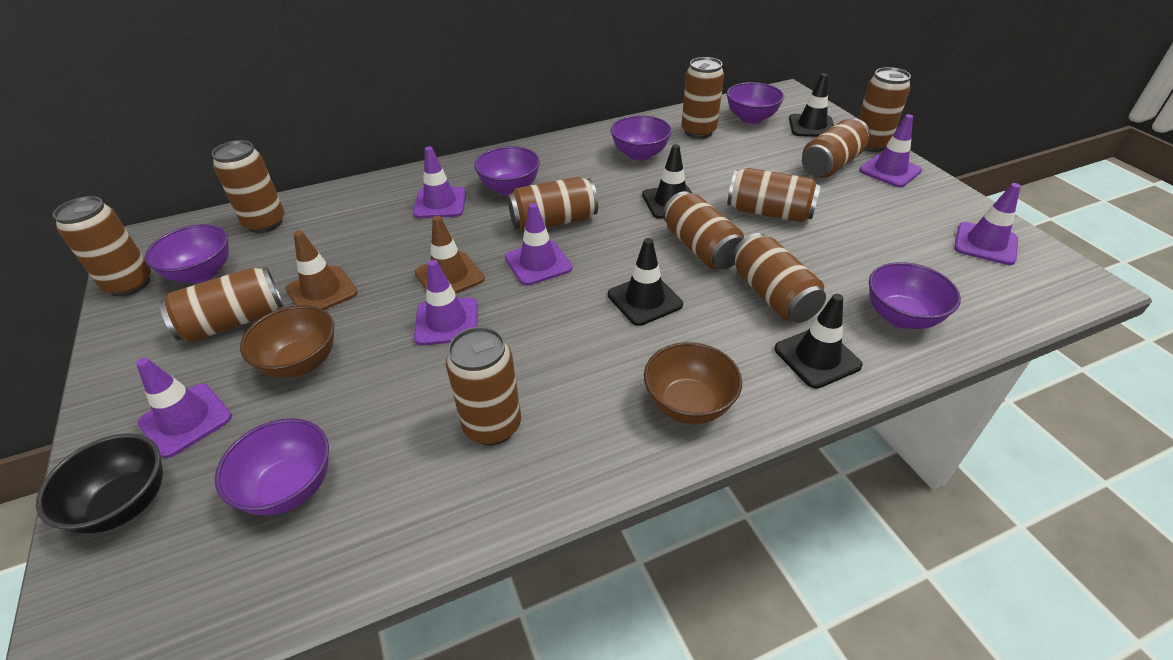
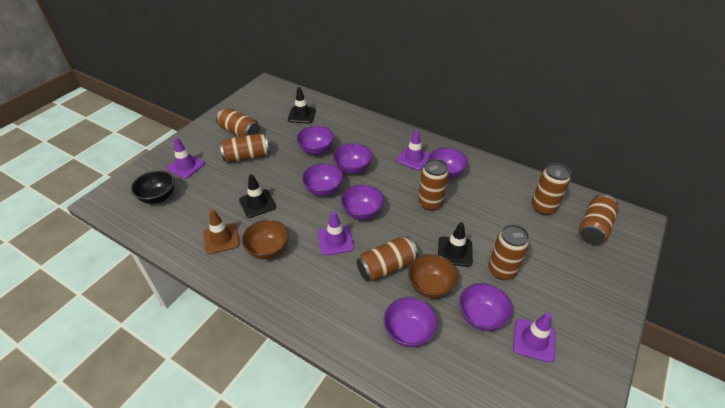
black traffic cone: [608,238,683,326] [642,144,693,219] [774,294,863,389] [789,73,834,137] = 4 -> [239,174,276,218] [288,87,316,123] [438,222,473,267] = 3
brown can: [53,196,151,297] [159,267,284,342] [212,140,285,233] [446,327,521,445] [508,177,598,231] [663,191,744,270] [682,57,724,139] [727,168,821,222] [732,233,826,323] [802,119,871,178] [858,67,911,152] = 11 -> [216,108,260,137] [220,134,270,163] [357,237,418,282] [418,159,449,211] [488,224,530,280] [531,163,571,215] [579,194,619,245] = 7
brown traffic cone: [286,231,358,310] [415,216,485,294] = 2 -> [203,209,240,254] = 1
purple bowl: [145,224,229,283] [215,418,329,515] [474,146,540,195] [610,115,672,161] [726,82,784,124] [869,262,961,329] = 6 -> [297,126,334,155] [302,163,343,196] [333,143,372,174] [341,185,384,220] [384,297,438,347] [428,147,468,179] [459,283,513,331] = 7
purple traffic cone: [136,358,232,458] [413,146,466,218] [414,260,478,345] [505,203,572,286] [859,114,922,187] [954,183,1021,265] = 6 -> [167,137,205,179] [318,211,354,256] [396,129,430,170] [513,312,555,363] = 4

